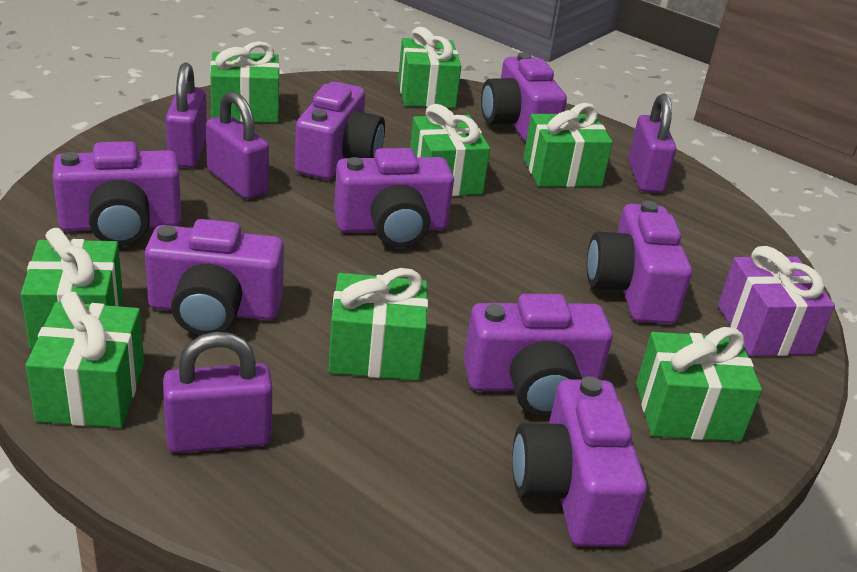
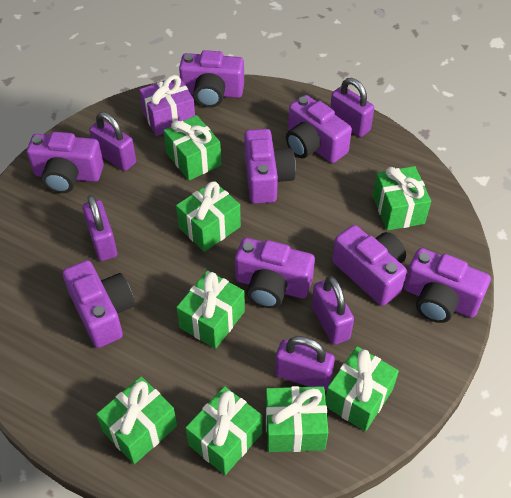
purple padlock: [163,332,273,453] [165,63,207,168] [206,91,269,199] [628,94,676,193] = 4 -> [82,195,117,261] [89,112,136,171] [275,336,335,391] [312,276,354,345] [330,78,374,137] = 5

